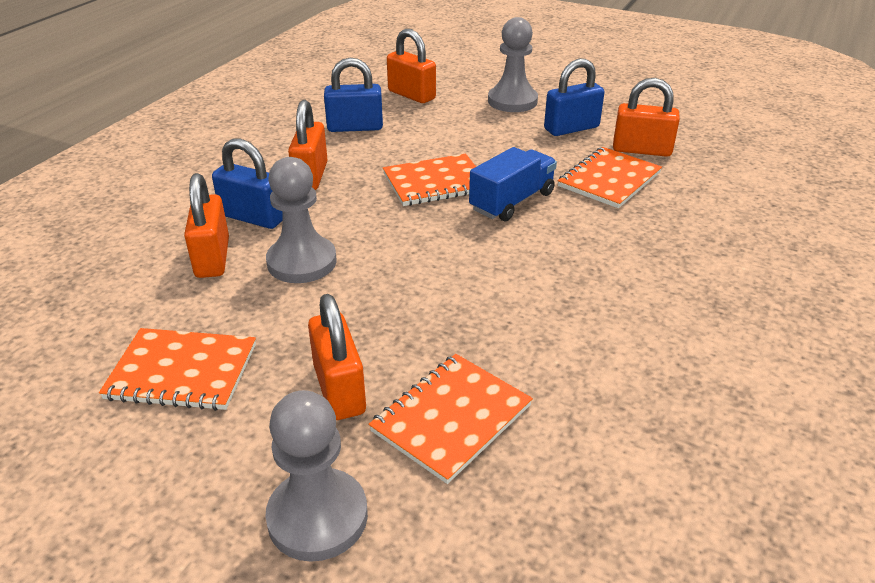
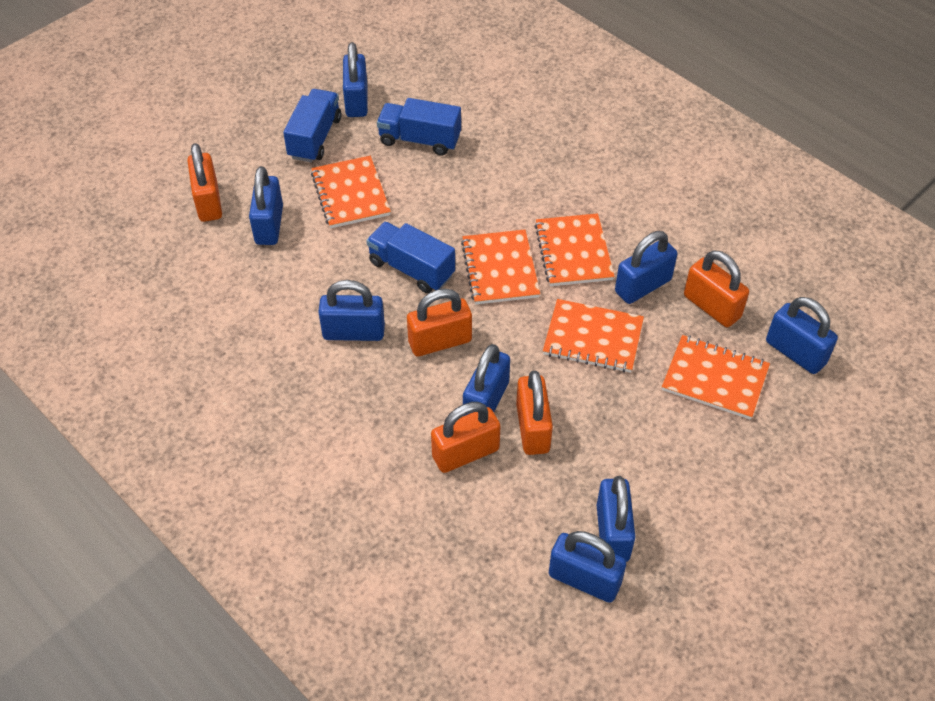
blue padlock: [212,138,283,229] [324,58,383,132] [544,58,605,136] = 3 -> [249,166,283,245] [318,280,385,341] [343,42,368,117] [463,344,510,416] [549,531,626,603] [597,476,635,562] [615,231,677,304] [766,297,838,374] = 8
blue truck: [469,147,557,221] = 1 -> [283,89,341,162] [366,222,455,293] [377,98,461,155] = 3
grey pawn: [265,390,368,562] [266,157,337,283] [488,17,538,112] = 3 -> none = 0
orange notebook: [99,328,256,411] [369,354,533,484] [383,153,476,206] [558,147,662,208] = 4 -> [311,156,391,228] [461,230,540,304] [534,213,615,286] [543,299,644,373] [662,335,770,420] = 5

